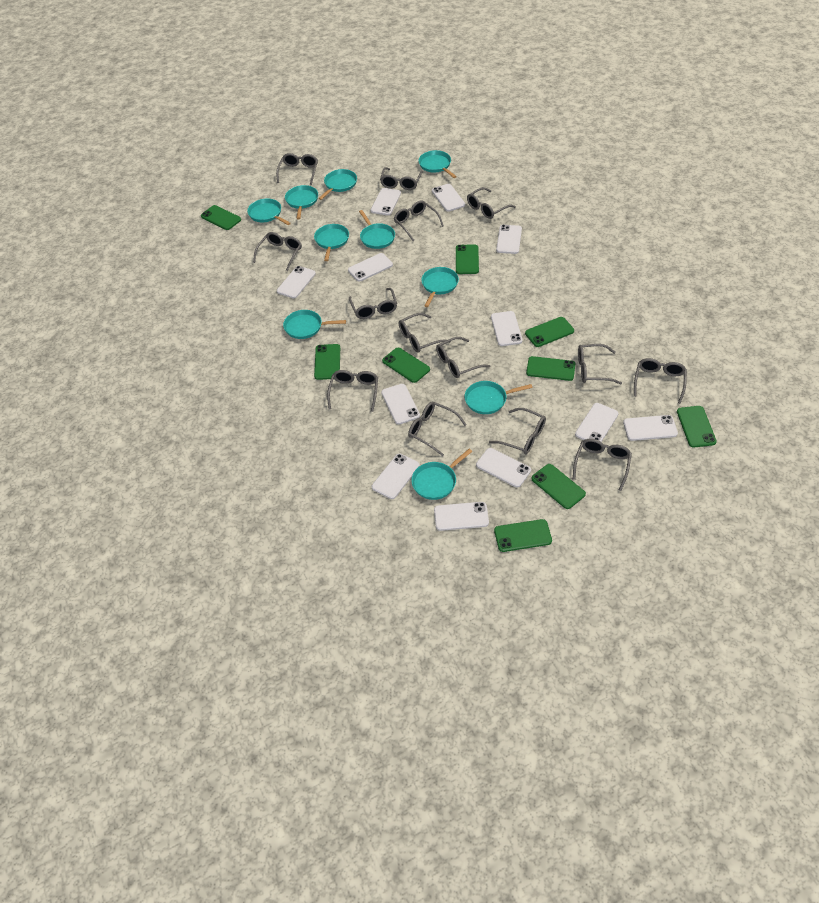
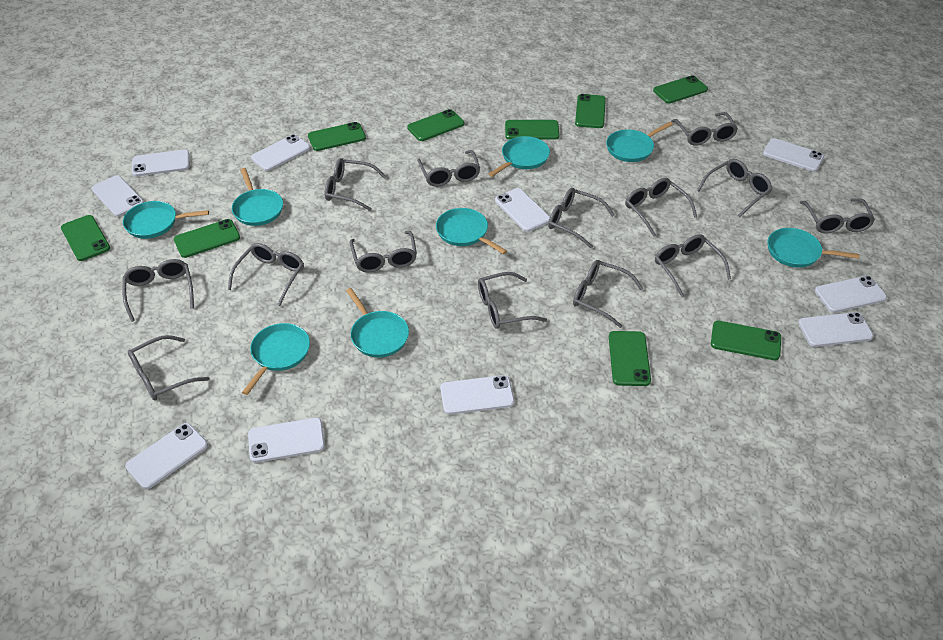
turquoise pan: [247,198,291,225] [283,310,346,339] [285,185,318,219] [314,224,349,261] [318,169,357,200] [359,210,395,249] [411,449,472,500] [418,150,457,178] [421,267,459,307] [465,381,532,414] = 10 -> [123,201,209,239] [232,168,283,226] [242,323,310,395] [346,288,409,358] [436,208,507,254] [489,136,550,177] [606,122,673,162] [767,228,860,268] = 8
white phone: [277,266,316,298] [348,253,393,282] [371,188,401,215] [372,454,419,499] [381,384,420,424] [432,184,465,212] [434,502,489,531] [476,448,531,487] [491,311,523,346] [496,225,522,254] [575,403,619,442] [623,415,678,441] = 12 -> [91,175,144,217] [125,423,208,489] [132,150,190,176] [248,418,325,463] [251,134,310,171] [440,375,514,415] [495,188,550,232] [763,138,824,172] [798,312,873,347] [815,276,887,313] = 10

